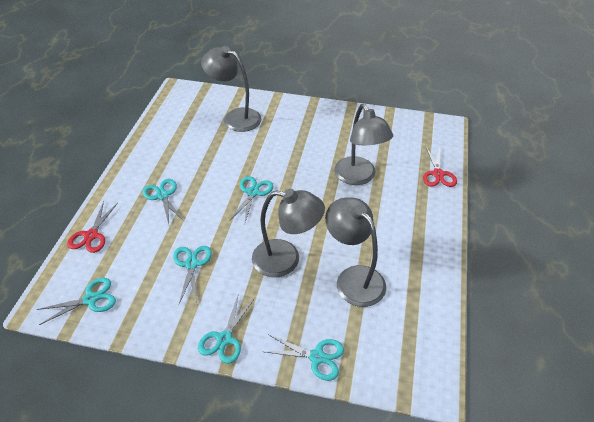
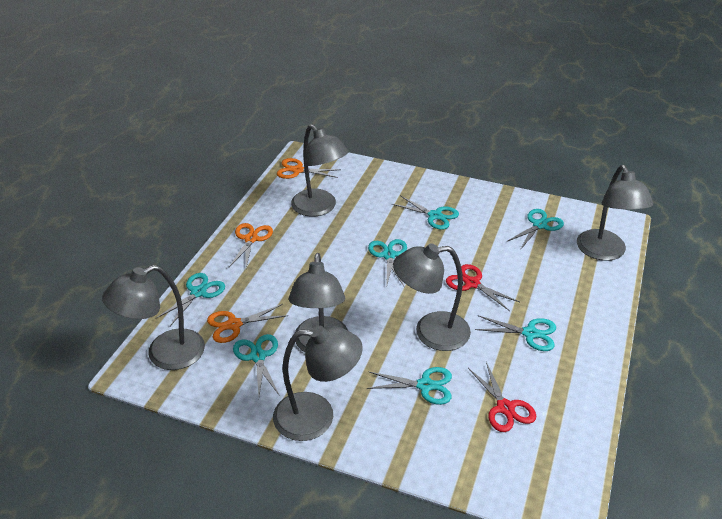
grey lamp: [201,46,261,132] [252,189,325,277] [325,197,386,307] [334,104,393,185] = 4 -> [102,265,205,370] [273,325,363,441] [289,253,348,352] [291,124,348,217] [393,244,471,351] [577,165,653,261] = 6
orange scissors: none = 0 -> [207,304,288,343] [229,223,273,268] [277,158,341,179] = 3
turquoise scissors: [36,278,116,325] [142,179,185,224] [173,246,212,304] [198,293,255,364] [230,176,273,222] [265,334,344,381] = 6 -> [155,273,225,326] [233,334,280,396] [367,367,452,405] [368,239,407,286] [392,195,459,230] [475,315,556,351] [506,209,564,250] = 7

